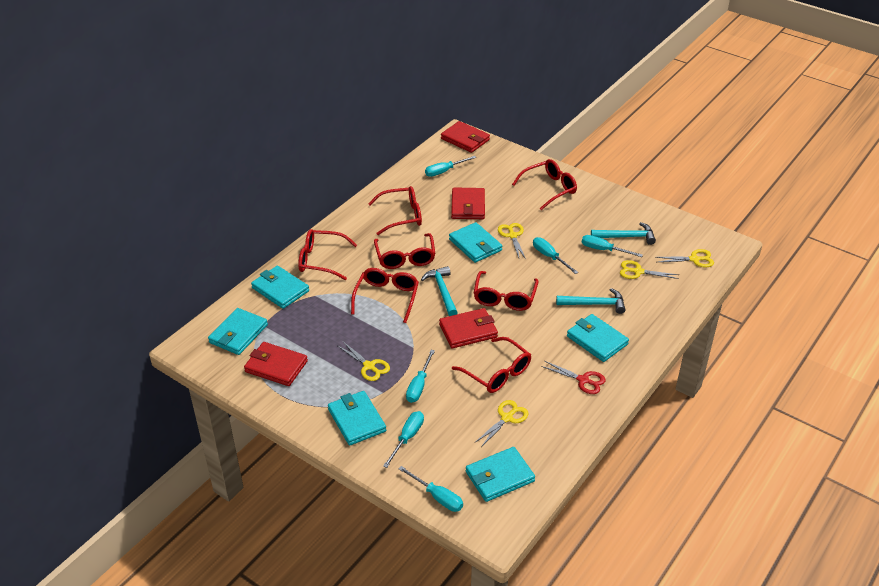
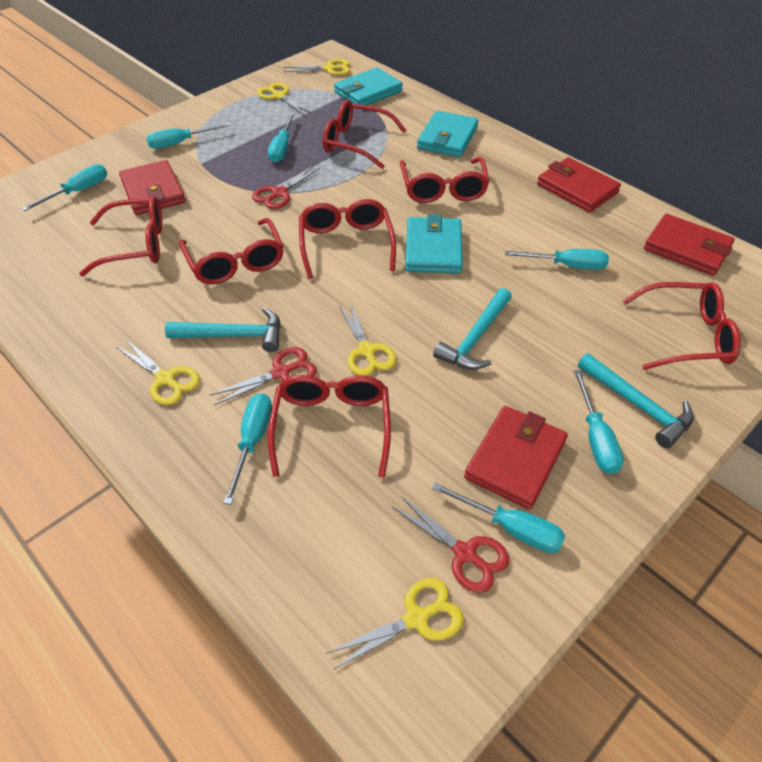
red scissors: [541,361,606,394] = 1 -> [210,347,317,405] [252,165,321,209] [393,496,510,593] = 3
turquoise screwdriver: [383,411,424,468] [398,466,463,512] [406,350,435,403] [425,156,476,177] [533,237,578,274] [582,235,643,257] = 6 -> [21,164,107,211] [146,123,231,149] [223,393,272,505] [268,113,296,163] [432,482,565,553] [505,249,609,270] [574,370,624,474] = 7
turquoise wallet: [208,308,268,355] [251,266,309,309] [328,391,386,446] [449,222,502,263] [466,447,535,502] [567,314,629,362] = 6 -> [334,67,403,106] [405,214,463,273] [417,111,478,157] = 3

